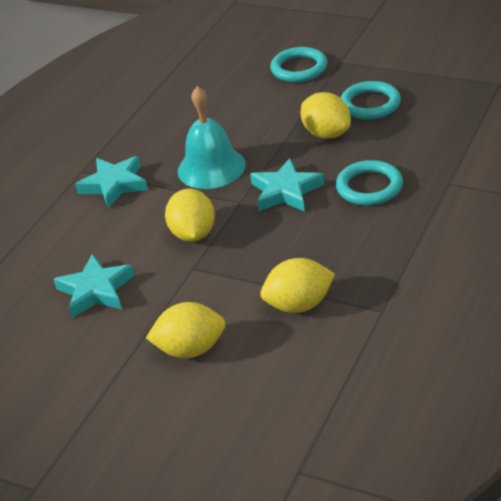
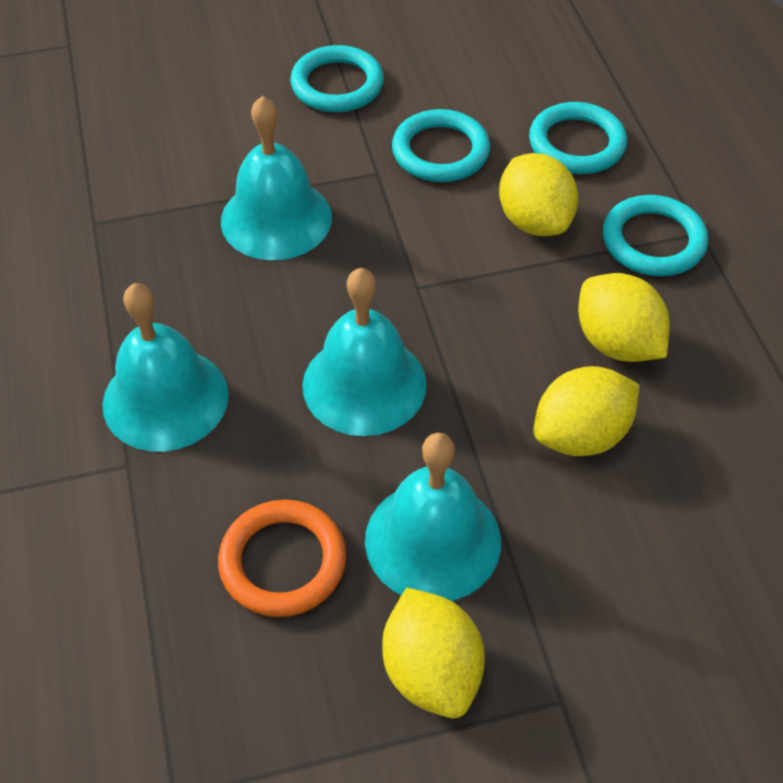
orange ring: none = 0 -> [218,500,346,617] = 1
turquoise bell: [178,86,246,189] = 1 -> [103,283,229,452] [221,96,332,260] [302,268,427,436] [365,433,501,601] = 4
turquoise ring: [270,47,327,82] [336,160,403,206] [341,81,401,120] = 3 -> [290,45,384,112] [392,109,490,182] [529,102,627,174] [603,195,708,276] = 4
turquoise star: [54,254,135,318] [75,156,148,208] [250,158,324,212] = 3 -> none = 0

